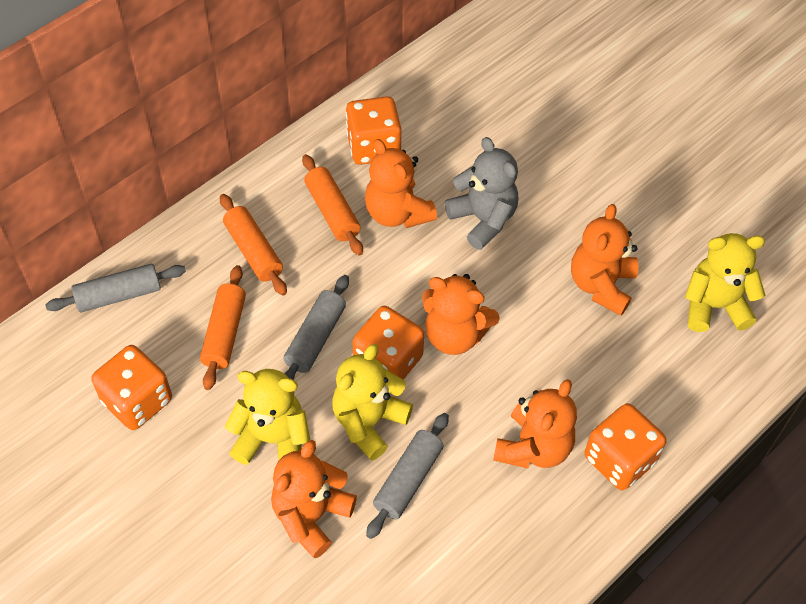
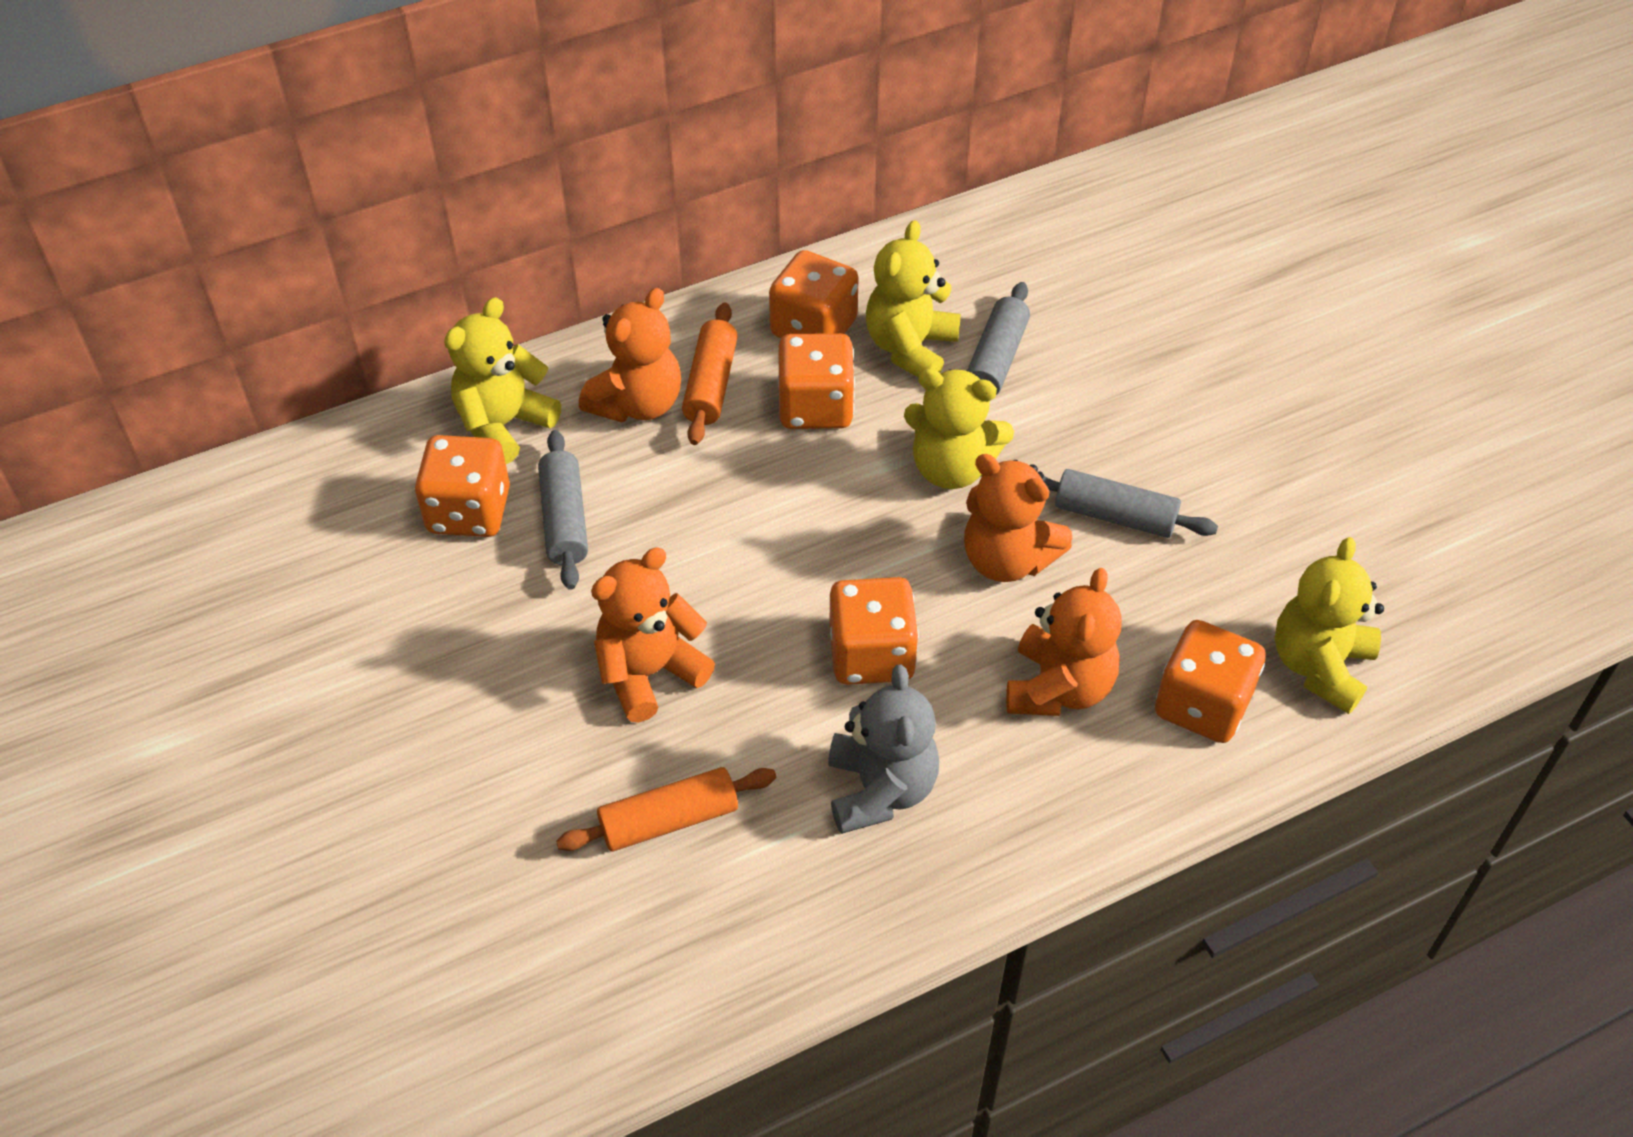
orange dice: [91,345,172,430] [346,96,402,165] [352,306,424,380] [584,403,666,490] = 4 -> [415,435,510,537] [769,250,859,338] [778,333,855,429] [829,577,919,685] [1155,620,1266,743] = 5
orange rolling pin: [200,265,246,390] [220,194,287,296] [302,154,363,256] = 3 -> [556,767,777,852] [682,303,738,445] = 2
orange teddy bear: [271,440,357,559] [365,139,437,228] [422,274,500,355] [493,379,577,468] [571,204,638,316] = 5 -> [579,288,681,422] [591,548,715,722] [964,454,1072,582] [1006,568,1122,716] = 4
yellow teddy bear: [225,369,310,465] [332,344,413,461] [685,233,765,332] = 3 -> [444,297,561,464] [866,220,961,378] [904,369,1014,489] [1275,537,1384,714] = 4

